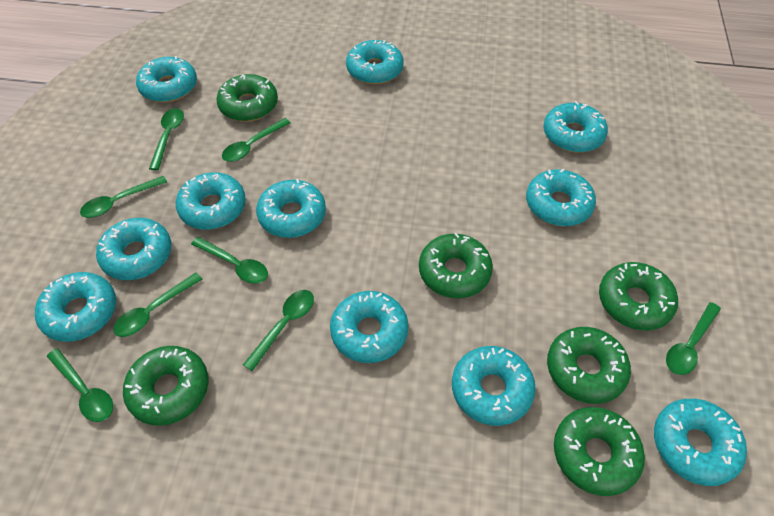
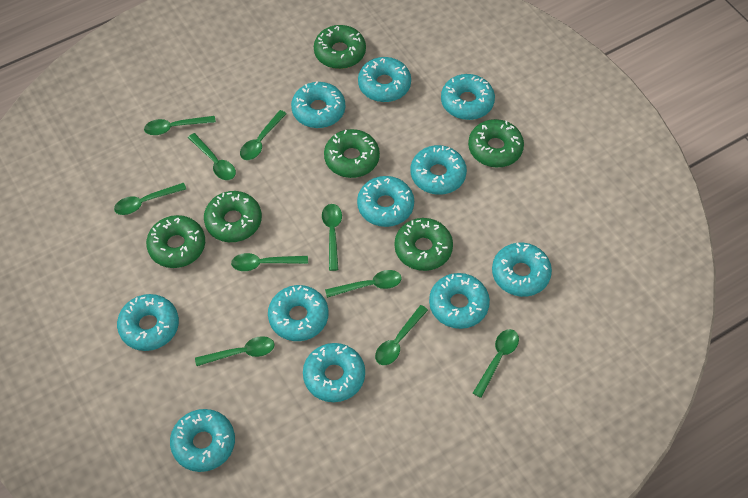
green spoon: [47,348,113,422] [80,176,167,218] [113,273,202,337] [149,108,184,170] [191,237,268,284] [222,118,291,162] [243,290,314,371] [666,302,721,375] = 8 -> [114,183,186,215] [144,116,216,135] [188,133,236,180] [195,336,274,366] [231,253,308,271] [240,110,287,160] [322,204,342,271] [325,270,402,298] [375,305,428,365] [473,329,519,398] = 10

